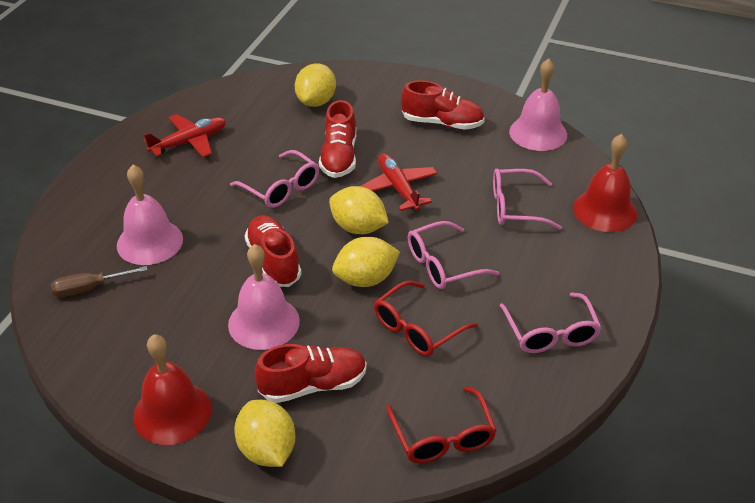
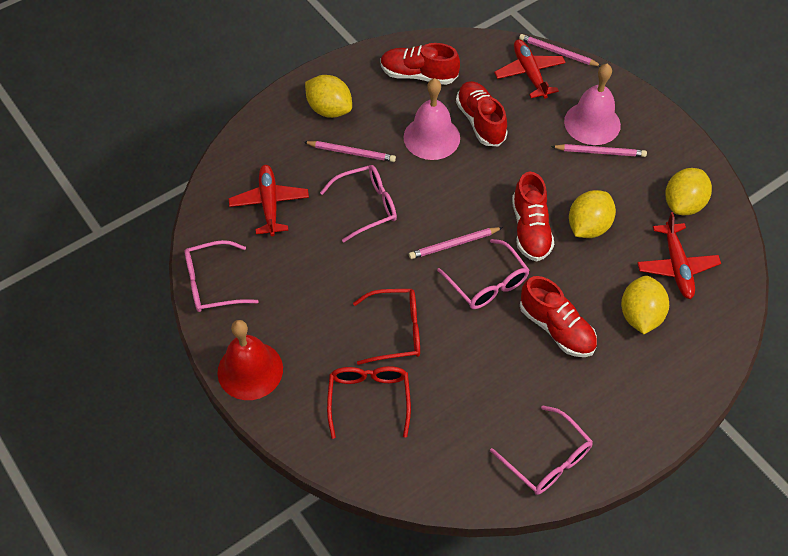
brown screwdriver: [51,266,147,297] = 1 -> none = 0
pink bell: [117,165,183,265] [228,244,300,350] [509,58,567,151] = 3 -> [404,78,460,160] [564,64,621,145] = 2
pink pencil: none = 0 -> [304,141,396,162] [409,227,503,259] [519,34,601,66] [551,144,647,157] = 4
red bell: [133,334,212,445] [573,134,637,232] = 2 -> [217,320,283,400] = 1
red plane: [143,114,226,157] [360,153,438,211] = 2 -> [229,165,309,236] [494,39,566,99] [637,212,721,299] = 3

